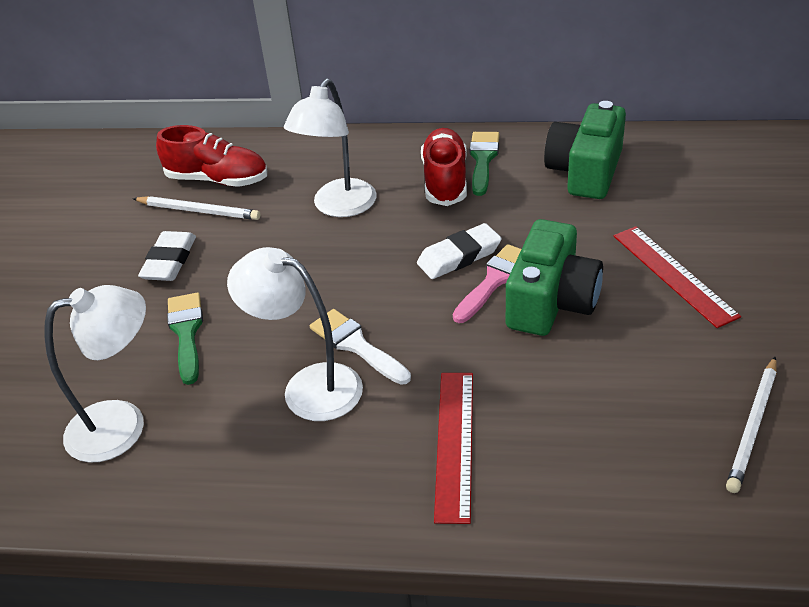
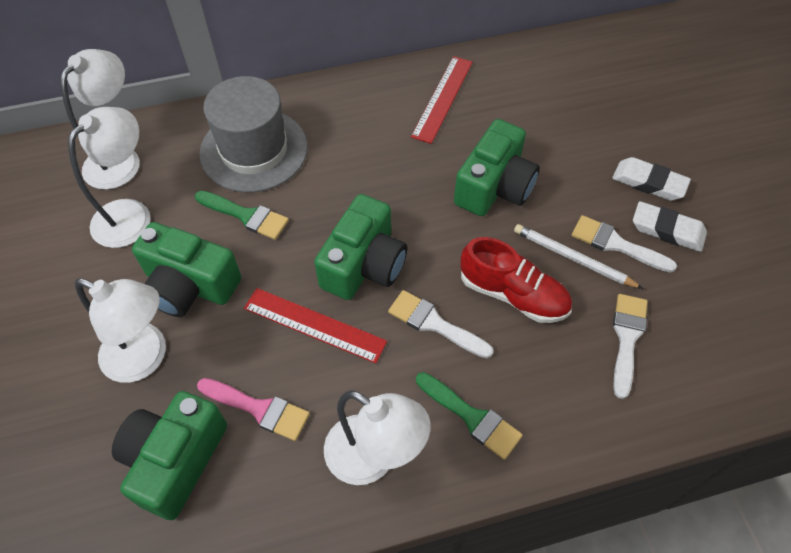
green camera: [506,219,603,336] [544,101,626,199] = 2 -> [112,391,227,520] [132,222,241,317] [314,194,407,300] [454,119,540,216] = 4
grey hat: none = 0 -> [199,76,308,193] = 1
red shoe: [156,125,267,187] [421,128,467,206] = 2 -> [460,237,572,323] = 1
white brush: [310,309,411,385] = 1 -> [388,290,494,358] [572,215,677,273] [613,294,648,399] = 3
white lamp: [44,285,146,463] [227,247,363,421] [284,78,377,217] = 3 -> [60,49,140,190] [68,107,151,248] [75,278,166,383] [324,390,431,485] = 4
white pencil: [133,196,260,220] [726,356,776,493] = 2 -> [514,224,643,289] = 1

